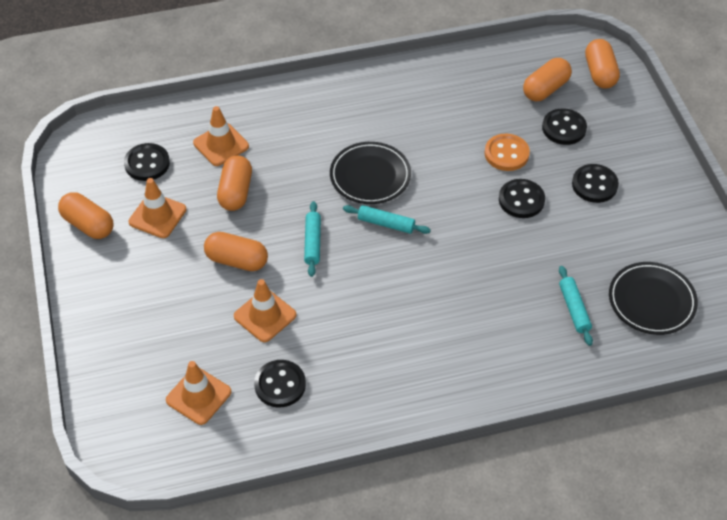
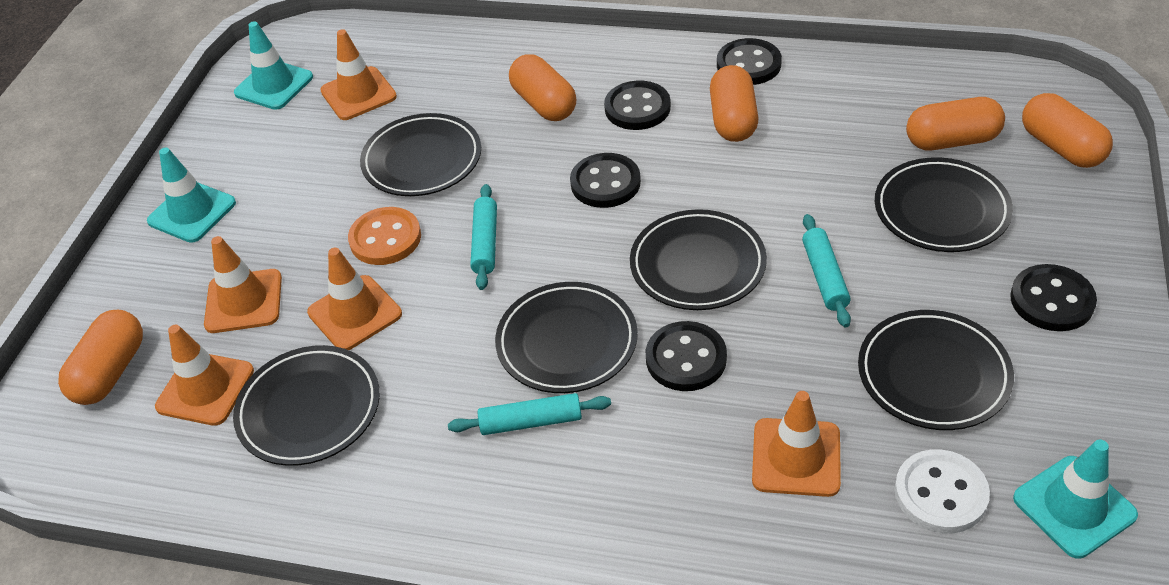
black plate: [330,142,411,204] [609,262,698,335] = 2 -> [233,345,380,466] [360,113,481,196] [495,282,638,393] [630,209,767,310] [858,310,1014,430] [875,157,1013,252] = 6
orange traffic cone: [128,178,186,238] [166,361,231,425] [193,106,249,166] [234,279,296,342] = 4 -> [155,324,254,426] [204,236,282,333] [307,248,402,350] [320,29,397,120] [752,391,841,497] = 5
turquoise traffic cone: none = 0 -> [147,148,236,243] [234,21,313,110] [1013,440,1138,558] = 3
white button: none = 0 -> [895,449,990,533] = 1

